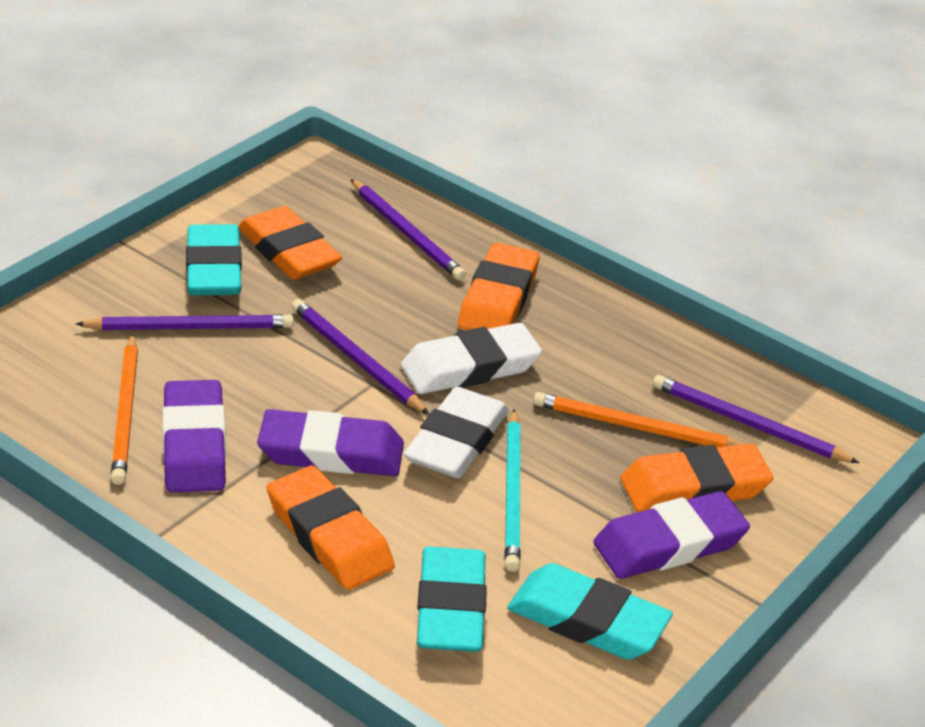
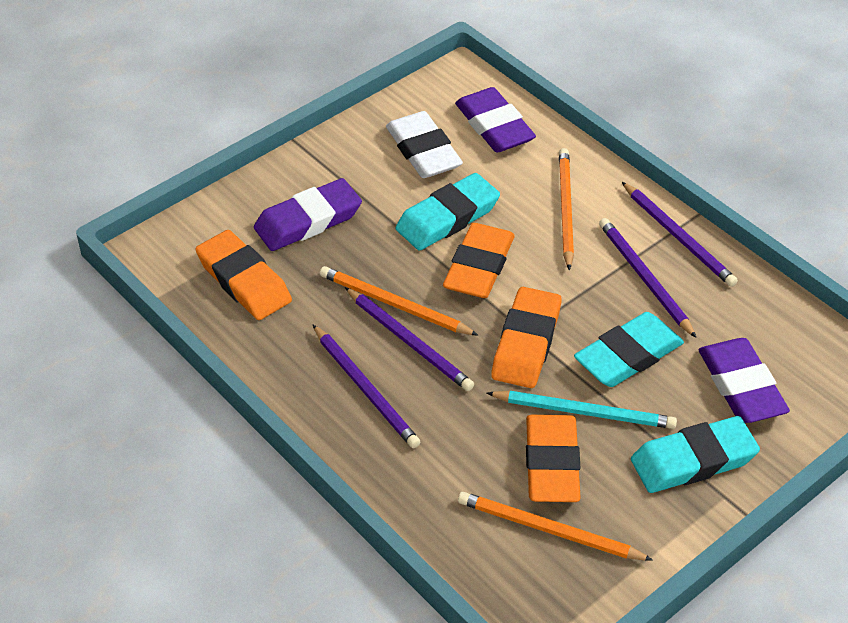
orange pencil: [111,334,138,485] [533,392,744,447] = 2 -> [320,266,478,335] [458,492,653,561] [559,148,574,271] = 3
white eraser: [401,323,542,394] [404,387,509,478] = 2 -> [386,111,463,178] = 1

